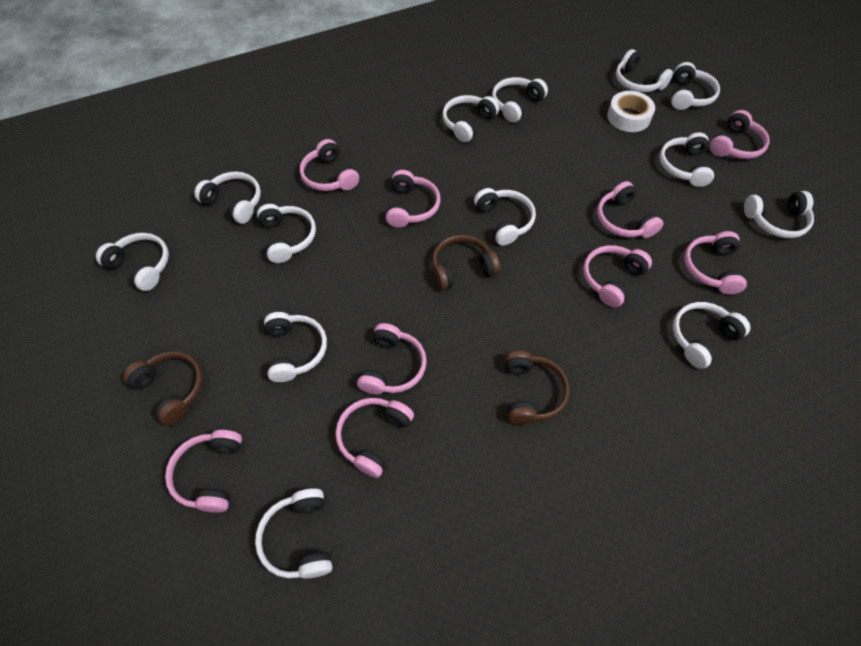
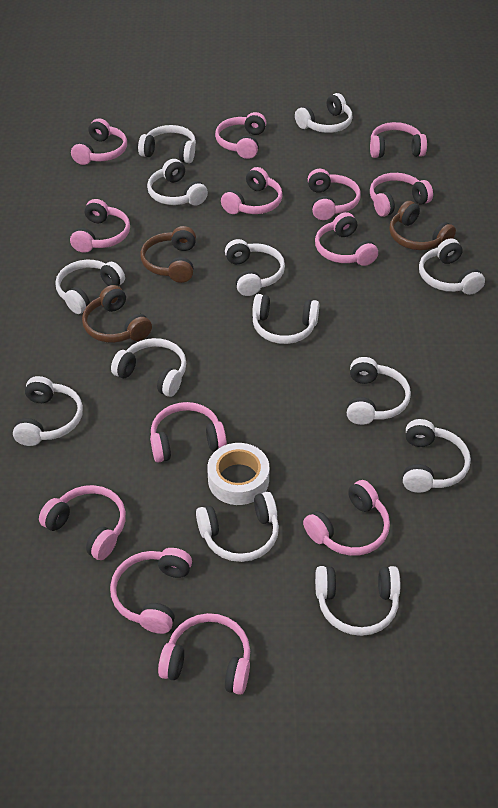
pink headphones: [165,430,242,513] [300,139,359,191] [336,398,414,478] [357,323,427,395] [386,170,441,228] [583,245,652,307] [597,181,663,238] [684,231,747,294] [709,110,770,159] = 9 -> [39,485,126,560] [70,199,130,253] [71,118,127,165] [110,548,192,634] [150,402,227,463] [158,613,250,695] [215,112,266,159] [221,167,283,214] [303,480,390,556] [308,169,361,220] [315,212,378,266] [370,122,427,158] [370,173,433,217] = 13

